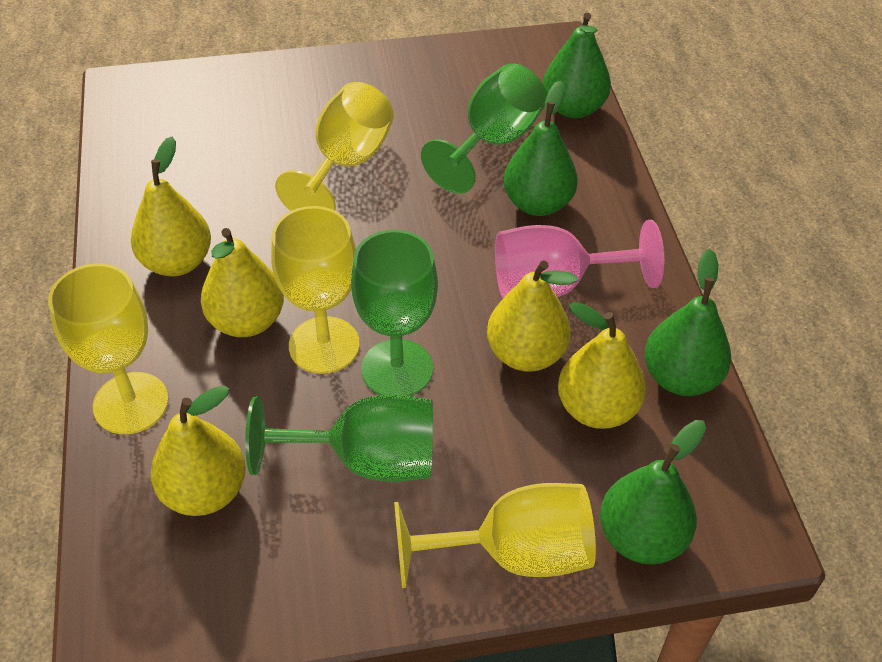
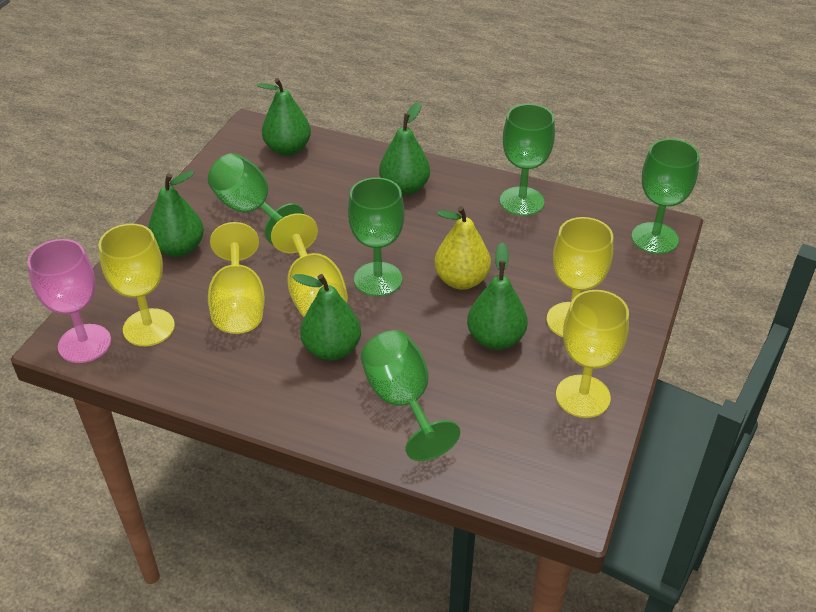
green goblet: [245,395,433,482] [351,230,438,396] [421,63,547,194] = 3 -> [208,153,304,244] [348,177,405,296] [361,330,460,461] [500,104,555,216] [631,139,700,254] = 5
green pear: [503,81,578,216] [543,13,611,118] [600,420,706,564] [645,249,731,396] = 4 -> [148,171,204,257] [257,78,311,156] [293,274,361,361] [379,102,430,195] [467,242,527,350] = 5
yellow goblet: [48,263,169,434] [271,206,360,374] [275,82,394,211] [394,483,596,588] = 4 -> [98,224,175,346] [208,222,265,334] [271,213,348,317] [547,217,613,337] [556,290,629,418] = 5
yellow pear: [131,137,211,276] [151,385,246,516] [201,228,284,337] [487,260,577,372] [558,302,646,429] = 5 -> [434,206,491,290] = 1

